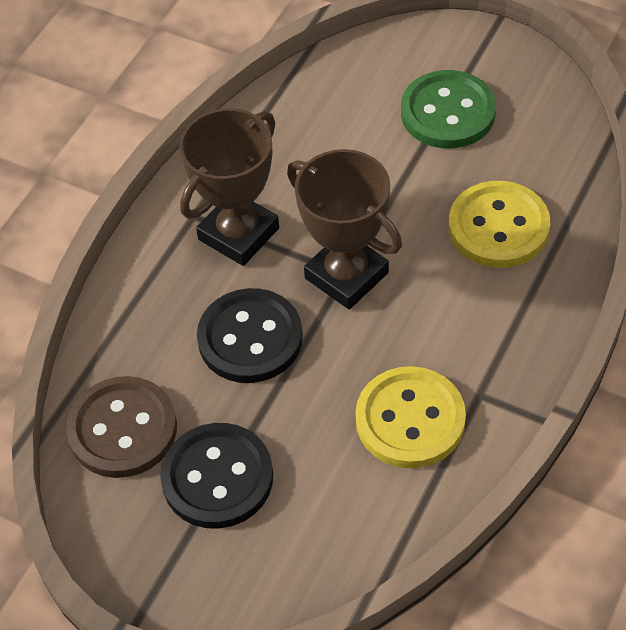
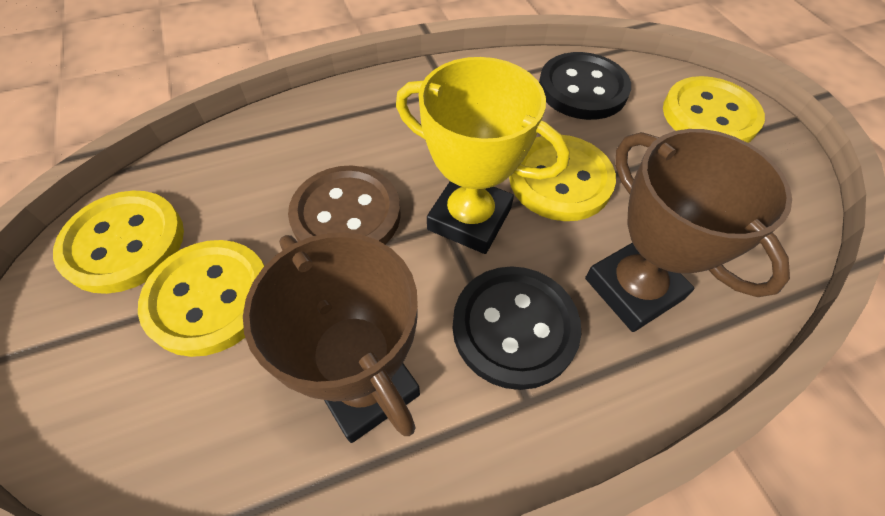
green button: [401,70,496,149] = 1 -> none = 0
yellow button: [355,366,466,468] [449,181,550,268] = 2 -> [53,191,184,294] [138,240,265,357] [509,135,616,221] [663,76,765,143] = 4
yellow trophy: none = 0 -> [396,57,570,254] = 1

